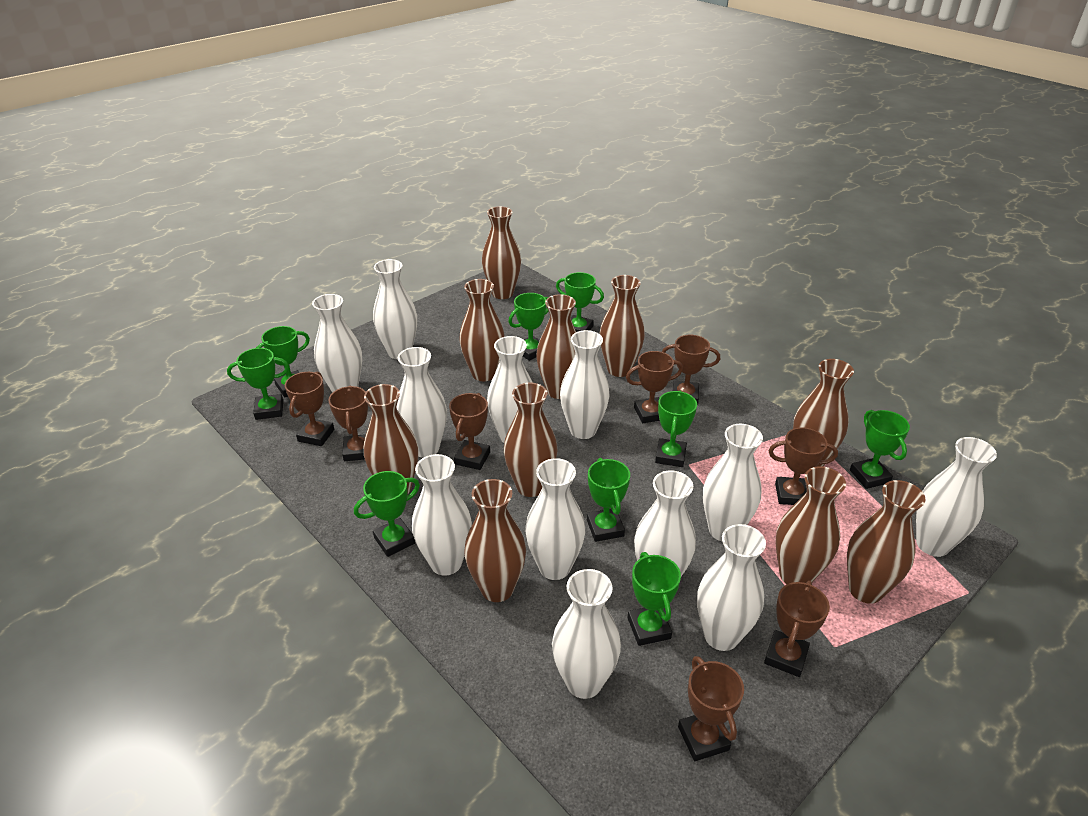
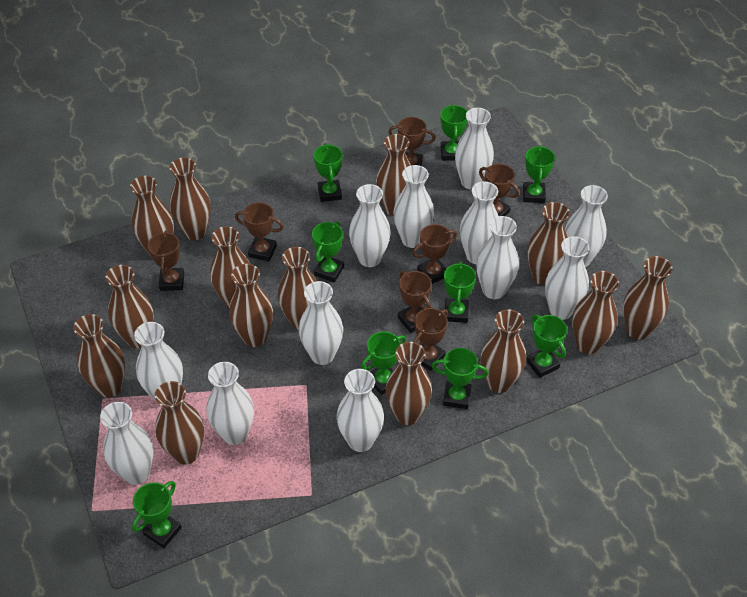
brown trophy: [285,372,334,446] [328,385,368,461] [449,393,490,470] [626,351,683,423] [662,335,720,405] [678,656,744,761] [764,581,830,677] [769,427,838,505] = 8 -> [148,231,184,291] [235,202,283,262] [388,117,435,166] [398,271,432,333] [412,224,457,284] [413,308,448,371] [479,164,519,216] = 7
brown vase: [364,384,418,495] [459,279,505,381] [464,479,526,602] [482,206,521,299] [504,383,557,497] [536,294,576,399] [600,275,645,377] [776,466,846,584] [793,359,854,466] [847,480,926,604] = 10 -> [73,314,125,398] [105,265,154,348] [130,176,174,256] [155,381,204,465] [170,157,211,240] [210,226,250,308] [229,264,273,347] [278,247,317,330] [376,134,411,216] [385,342,432,425] [481,309,526,393] [527,202,570,285] [572,271,619,354] [623,256,673,340] = 14

